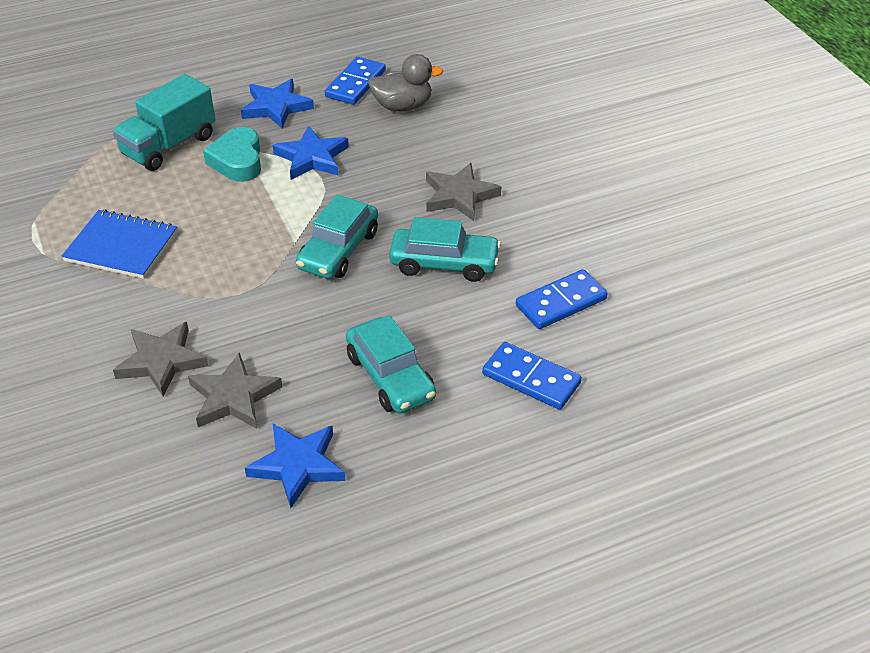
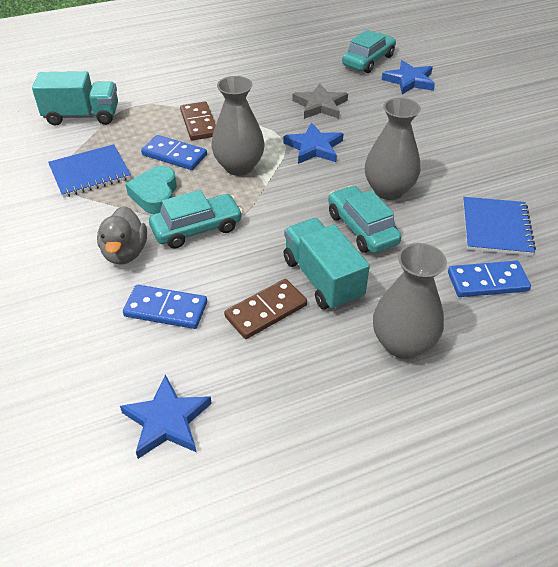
blue notebook: [61,210,177,279] = 1 -> [48,144,131,198] [463,197,536,256] = 2
brown domino: none = 0 -> [180,102,216,140] [224,279,307,339] = 2
grey star: [113,322,209,397] [188,352,282,429] [426,163,501,221] = 3 -> [292,83,348,119] = 1
grey vase: none = 0 -> [212,76,265,176] [365,98,421,200] [373,243,447,359] = 3
turquoise truck: [113,74,215,171] = 1 -> [32,71,118,126] [284,218,370,310] = 2

